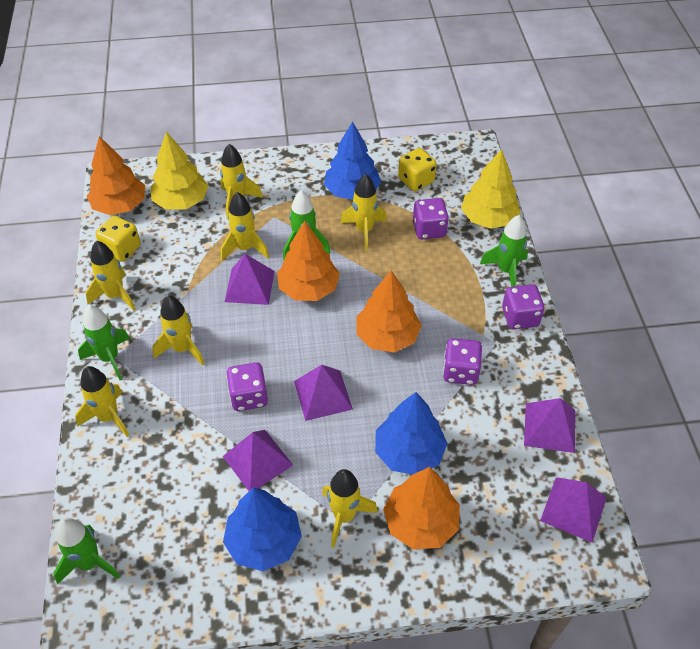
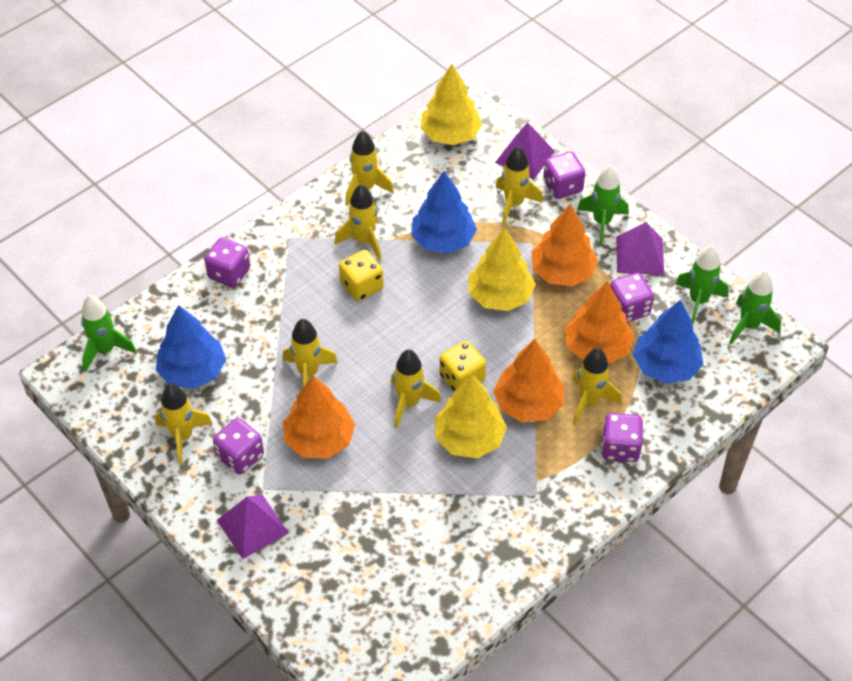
purple dice: [226,362,268,411] [413,198,449,239] [443,338,482,385] [502,284,545,329] = 4 -> [204,237,250,288] [213,418,264,474] [543,151,585,199] [601,413,643,462] [610,273,654,322] = 5
purple pyramid: [223,430,293,491] [224,254,275,305] [294,365,353,421] [524,398,575,453] [540,477,607,543] = 5 -> [217,495,289,559] [495,122,555,179] [616,222,664,275] = 3
yellow tree: [151,132,208,210] [461,149,521,229] = 2 -> [420,64,483,145] [435,374,507,458] [468,228,536,311] = 3

